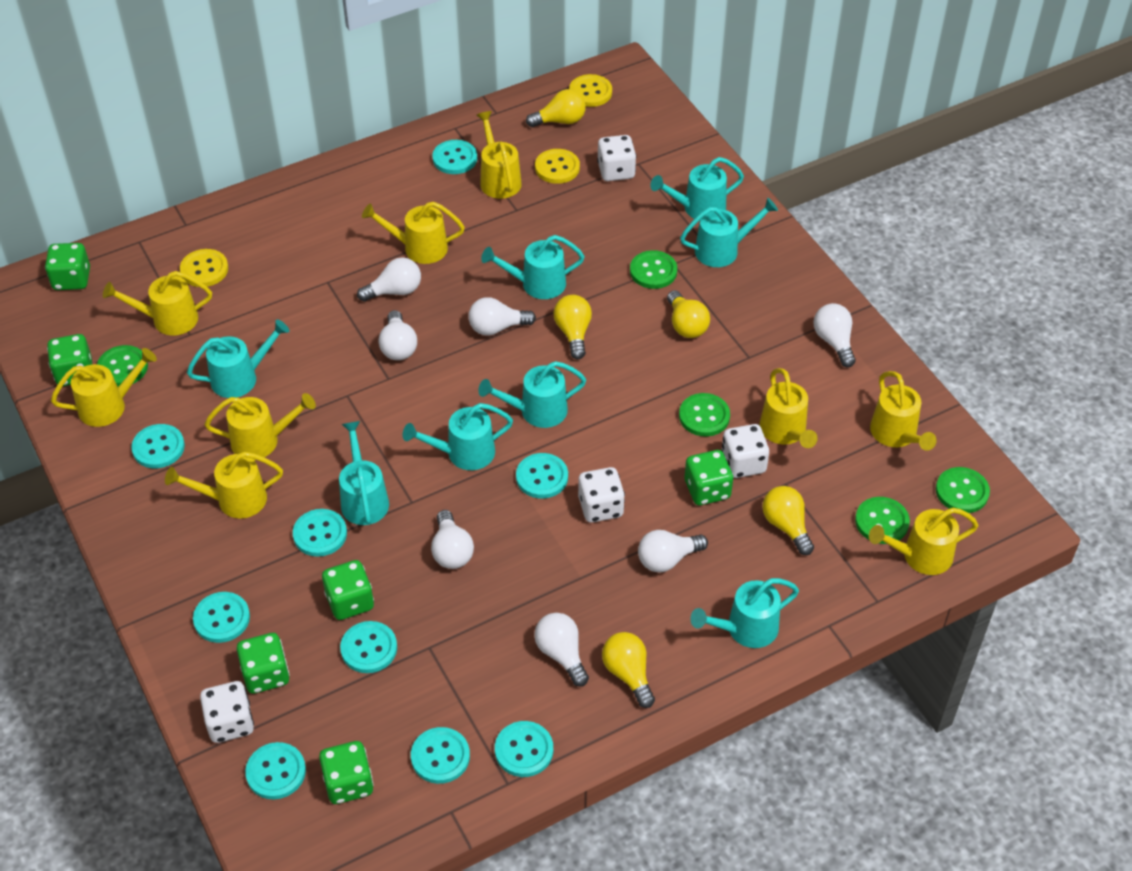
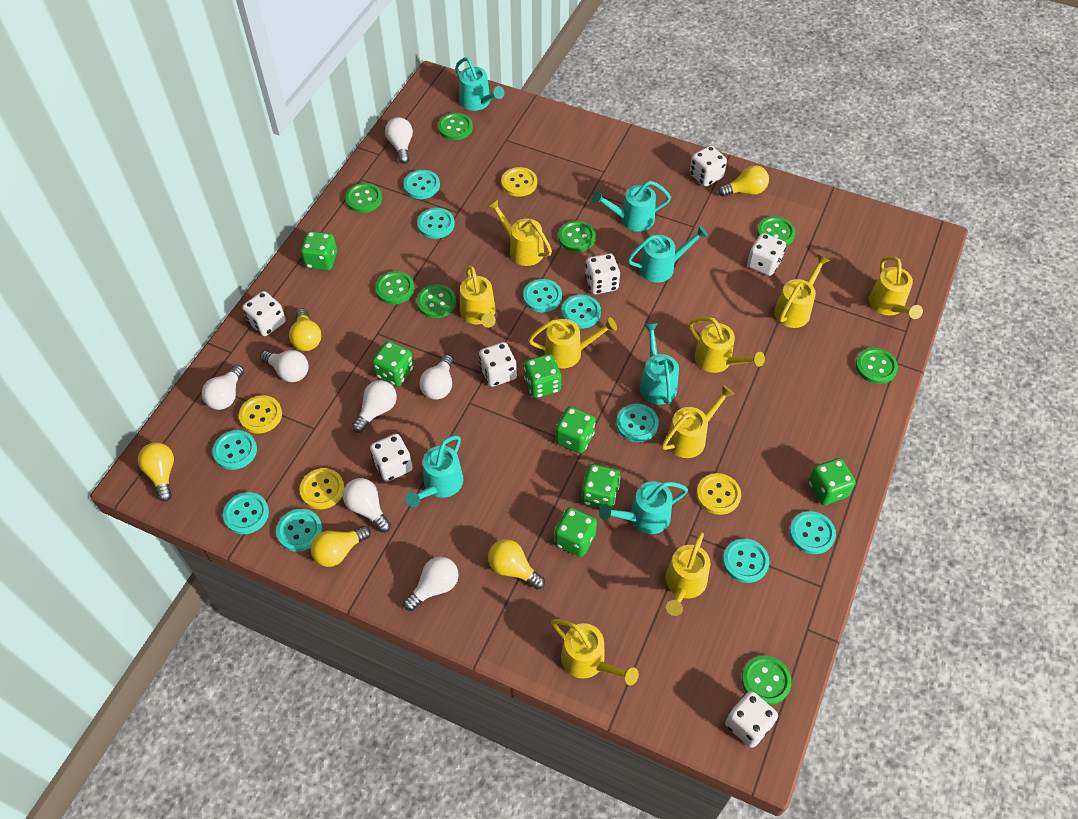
green button: [97,345,148,387] [630,250,677,289] [679,393,730,436] [855,497,910,544] [936,467,990,513] = 5 -> [345,183,382,213] [375,271,414,304] [417,284,456,318] [438,113,473,140] [558,221,596,252] [742,655,792,705] [757,216,795,246] [855,348,898,384] = 8
green dice: [45,243,90,290] [47,334,93,386] [237,633,290,694] [319,741,374,804] [322,560,374,620] [685,450,733,505] = 6 -> [300,231,337,270] [372,341,414,386] [524,354,561,398] [554,507,597,557] [555,407,596,453] [581,464,621,509] [808,458,856,505] = 7
turquoise button: [131,424,185,468] [193,592,250,643] [245,742,306,799] [293,509,347,557] [340,621,397,673] [411,727,470,784] [432,140,477,174] [495,721,553,777] [516,453,568,499] = 9 -> [212,430,257,470] [223,492,269,534] [276,509,322,552] [403,170,440,199] [417,208,455,239] [523,279,562,312] [561,294,601,329] [616,404,659,442] [723,539,769,583] [789,511,836,554] = 10
turquoise watering can: [187,319,289,398] [339,421,389,525] [403,403,513,470] [478,361,586,428] [481,235,585,299] [650,157,744,219] [680,198,778,267] [691,578,799,648] = 8 -> [406,435,463,507] [455,58,505,111] [592,181,671,231] [599,481,688,534] [628,225,708,282] [640,323,679,405] = 6
white dice: [200,681,254,743] [578,467,625,523] [597,135,636,181] [721,424,769,478] = 4 -> [242,291,286,336] [370,434,413,482] [479,342,517,387] [585,253,620,294] [690,146,727,187] [725,691,778,748] [747,233,786,276] = 7
yellow button: [180,249,228,287] [535,149,580,184] [569,74,612,107] = 3 -> [239,395,282,434] [299,468,344,509] [501,167,537,197] [696,473,741,515] = 4

